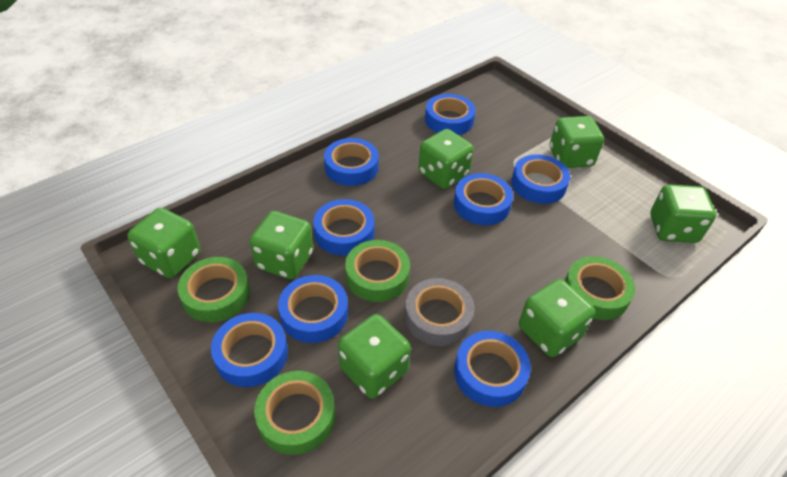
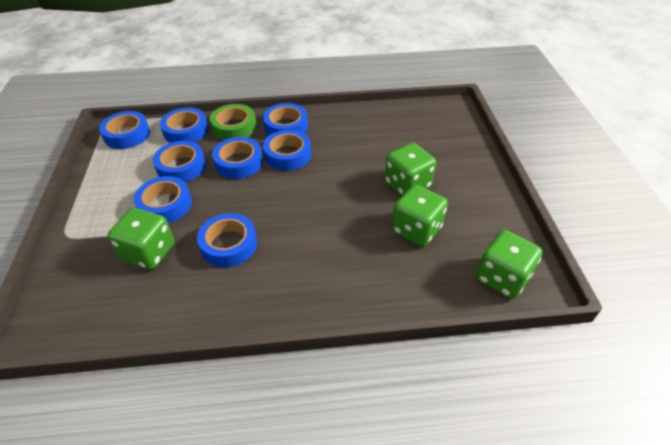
green dice: [127,208,201,278] [249,211,313,280] [338,314,411,399] [418,129,474,189] [519,279,595,357] [550,116,604,168] [650,184,716,243] = 7 -> [108,208,174,270] [384,143,436,196] [391,185,448,247] [476,230,542,299] = 4
green tape: [177,257,250,322] [254,371,335,455] [345,240,410,302] [565,256,635,320] = 4 -> [210,104,257,140] = 1
grey tape: [405,278,474,346] = 1 -> none = 0

